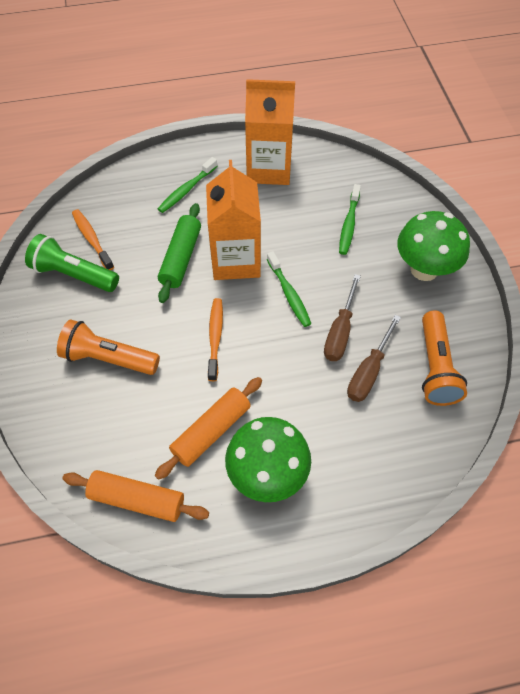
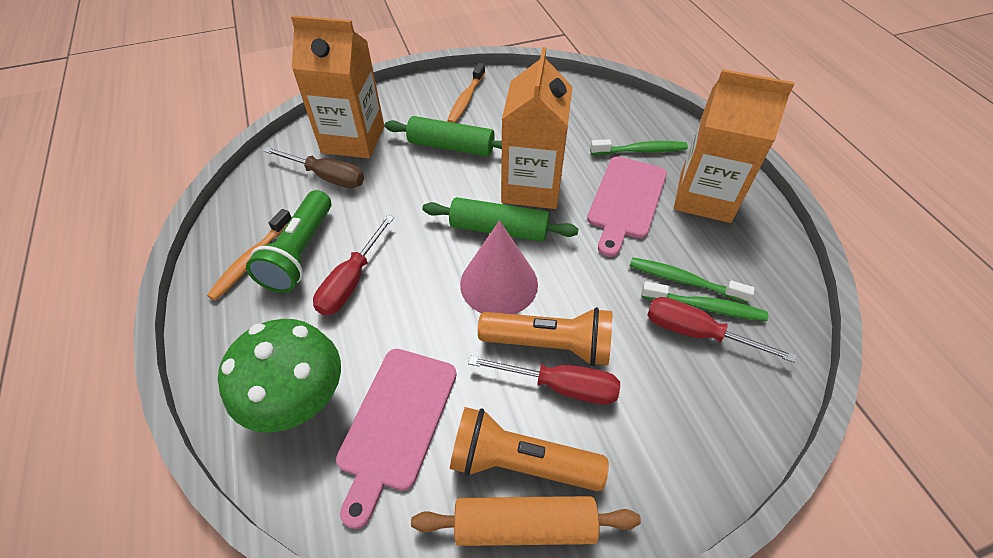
brown screwdriver: [324,274,361,361] [347,315,401,402] = 2 -> [264,147,364,188] = 1
green mushroom: [225,417,311,502] [397,211,470,281] = 2 -> [218,319,341,432] = 1
green rolling pin: [158,203,201,303] = 1 -> [385,116,502,156] [422,197,579,242] = 2
orange carton: [206,160,261,280] [245,79,295,185] = 2 -> [291,15,384,158] [501,47,573,209] [674,69,795,223] = 3
orange rolling pin: [62,470,209,522] [155,377,262,480] = 2 -> [411,496,641,546] = 1
pink cone: none = 0 -> [460,221,538,314] = 1
pink cutting board: none = 0 -> [336,349,457,529] [587,156,667,257] = 2
red screwdriver: none = 0 -> [313,215,394,315] [468,356,620,404] [647,297,796,363] = 3

